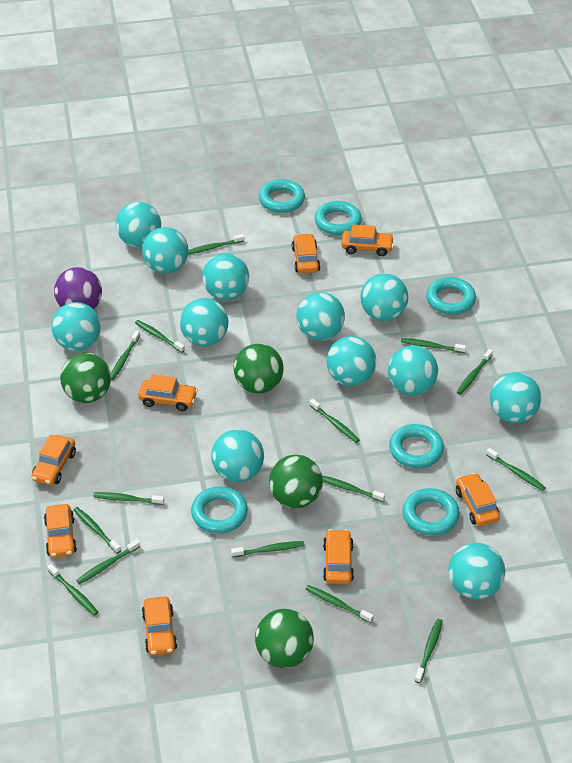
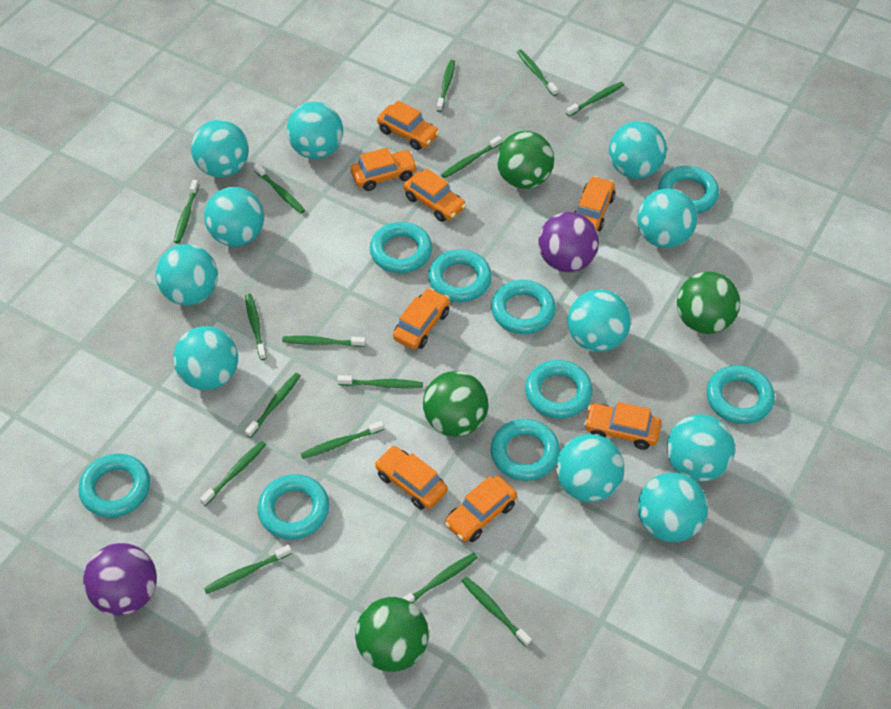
purple ball: [54,267,102,309] = 1 -> [83,543,157,616] [538,212,599,272] = 2
turquoise ball: [52,302,101,351] [116,202,161,247] [142,227,188,274] [180,298,229,346] [202,253,249,300] [211,429,264,482] [297,292,345,341] [327,336,376,386] [360,273,408,321] [388,345,438,395] [448,543,505,600] [490,372,541,423] = 12 -> [156,244,218,305] [173,326,238,390] [191,120,249,177] [204,187,264,247] [287,102,343,159] [556,434,624,502] [568,289,631,352] [609,121,667,179] [637,188,697,248] [638,473,708,542] [667,414,735,482] = 11
turquoise ring: [191,486,248,534] [259,179,305,213] [315,201,362,235] [389,424,444,468] [403,488,460,536] [426,277,476,315] = 6 -> [79,453,150,518] [258,474,329,540] [370,222,432,273] [428,249,492,302] [490,419,560,481] [491,280,556,334] [525,360,593,419] [658,166,719,214] [706,365,775,424] = 9

